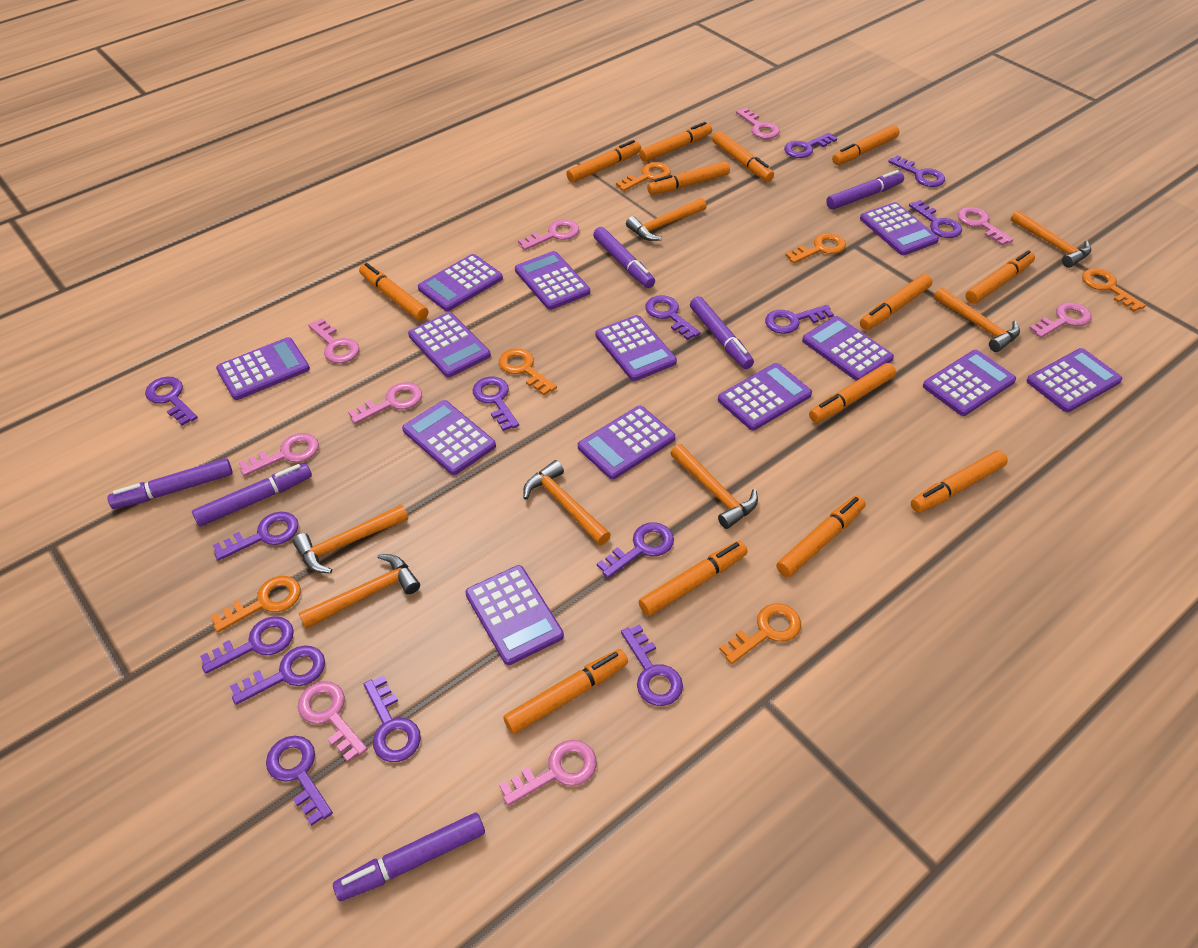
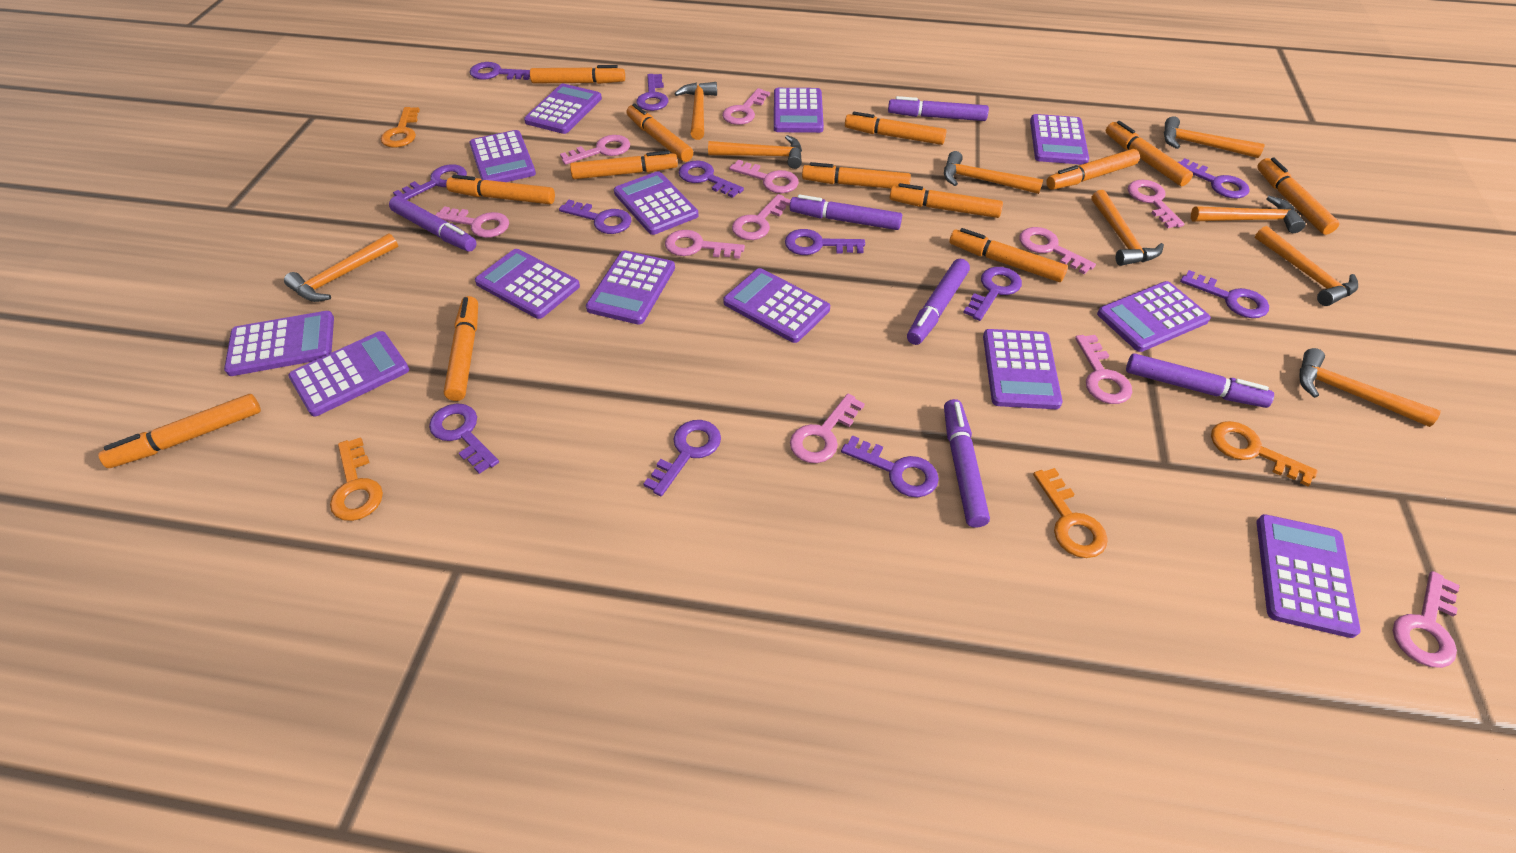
orange hammer: [293,504,408,573] [299,554,420,629] [523,460,611,545] [626,198,707,241] [670,444,758,529] [934,287,1020,352] [1011,210,1091,268] = 7 -> [284,233,398,302] [674,82,717,140] [708,135,802,169] [944,151,1043,194] [1092,190,1164,266] [1164,116,1264,158] [1191,196,1306,233] [1255,226,1358,306] [1300,348,1441,427] = 9
orange key: [211,576,301,633] [499,348,557,395] [616,162,671,191] [719,603,801,664] [785,233,846,264] [1082,268,1146,312] = 6 -> [330,437,383,521] [381,107,420,148] [1033,468,1108,558] [1211,421,1318,486] = 4
pink key: [239,433,319,476] [298,681,367,762] [308,318,359,363] [348,382,422,424] [499,740,597,806] [518,219,579,250] [736,108,780,139] [958,207,1013,246] [1029,302,1092,338] = 9 -> [435,206,509,238] [560,135,630,165] [665,230,745,259] [722,88,770,125] [729,160,799,193] [732,194,791,240] [790,394,865,463] [1019,227,1096,274] [1075,335,1132,404] [1128,180,1185,228] [1393,571,1460,668] = 11
purple key: [145,377,198,426] [200,616,294,674] [213,511,299,561] [230,645,325,705] [266,736,333,826] [364,675,421,762] [472,377,519,431] [597,522,674,578] [621,624,683,706] [645,295,700,340] [765,305,834,334] [784,132,837,158] [888,155,945,187] [909,200,962,238] = 14 -> [393,164,467,200] [429,404,499,474] [470,62,530,80] [559,200,632,234] [636,74,669,111] [643,420,721,496] [679,161,744,198] [785,229,865,255] [841,435,939,497] [963,267,1022,321] [1178,158,1250,198] [1180,270,1269,318] = 12

